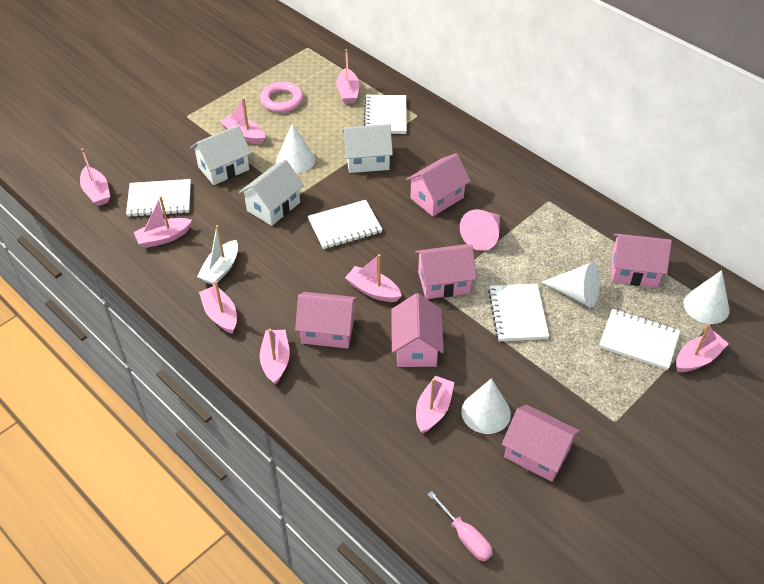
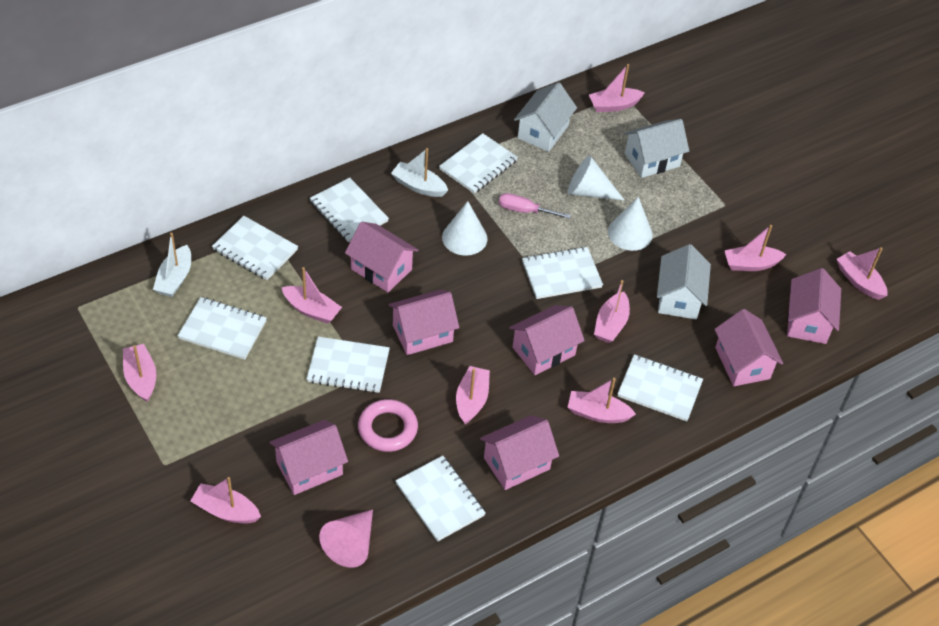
pink house: [295,292,358,348] [391,293,444,367] [406,153,471,216] [415,244,477,299] [502,404,580,482] [612,234,672,287] = 6 -> [269,420,348,495] [345,222,418,292] [388,290,459,355] [480,415,559,490] [509,305,585,375] [714,309,783,386] [787,268,841,344] = 7
white boat: [197,225,238,285] = 1 -> [153,233,191,297] [391,148,448,197] = 2
white cone: [276,123,315,174] [461,378,511,434] [541,262,600,308] [683,270,730,324] = 4 -> [442,201,488,256] [568,155,625,201] [608,197,653,251] = 3
white notebook: [126,179,191,217] [308,200,383,249] [364,95,407,134] [488,284,549,341] [599,309,680,370] = 5 -> [178,297,267,360] [212,216,298,280] [307,337,390,393] [310,178,389,242] [395,456,486,542] [439,133,518,193] [522,247,603,299] [617,354,703,422] = 8

